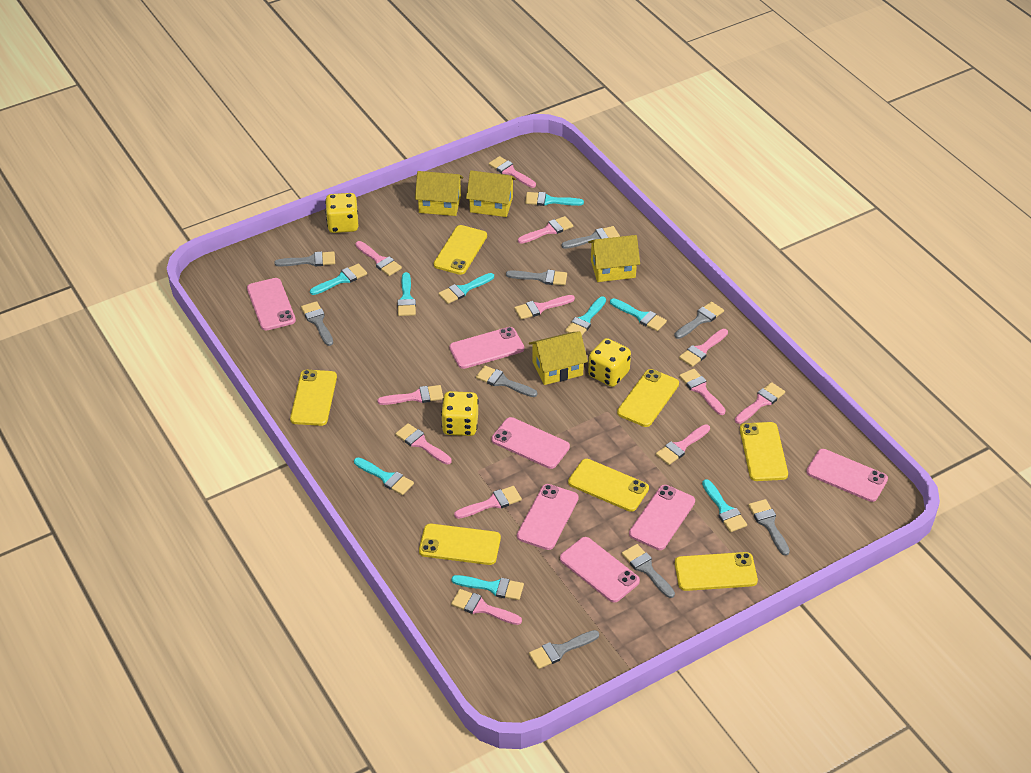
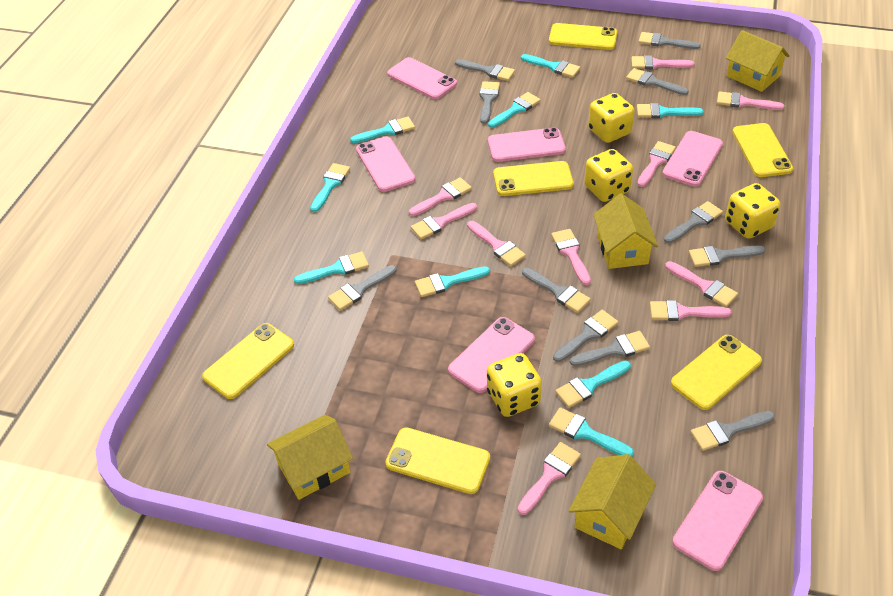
grey brush: [274,251,335,267] [301,301,333,346] [476,366,537,397] [506,270,567,285] [529,630,599,669] [561,226,620,249] [622,544,675,598] [674,302,724,339] [748,499,790,556] = 9 -> [328,265,397,310] [455,59,515,81] [480,81,500,124] [522,268,591,313] [553,310,618,362] [570,331,650,366] [626,68,689,95] [639,32,701,49] [664,201,723,243] [689,246,766,267] [691,411,775,451] = 11
pink brush: [356,241,402,276] [377,385,443,405] [395,423,452,465] [451,589,522,625] [454,486,522,519] [489,156,536,188] [514,295,575,320] [518,216,573,244] [656,424,710,465] [679,329,728,367] [679,369,726,415] [735,382,785,424] = 12 -> [409,177,472,216] [411,203,477,239] [467,221,526,266] [518,442,581,515] [551,229,591,285] [631,55,695,69] [637,141,676,187] [650,300,732,321] [665,261,738,307] [717,91,784,110] = 10
pink phone: [247,278,296,330] [449,327,524,369] [491,417,570,469] [517,484,579,550] [560,537,640,603] [629,485,695,550] [806,449,888,502] = 7 -> [356,137,415,192] [387,57,457,99] [448,317,535,393] [488,127,566,162] [662,131,723,187] [672,471,763,571] = 6
yellow dice: [325,193,358,233] [441,391,479,436] [588,338,631,387] = 3 -> [487,353,542,417] [584,149,633,202] [588,93,635,143] [725,183,780,239] = 4
yellow phone: [290,370,337,426] [419,524,501,565] [434,225,487,275] [568,459,649,512] [617,369,679,427] [675,552,758,591] [740,422,788,481] = 7 -> [202,323,294,399] [385,428,490,494] [493,161,574,196] [549,23,617,50] [671,335,762,410] [732,123,793,177] = 6

